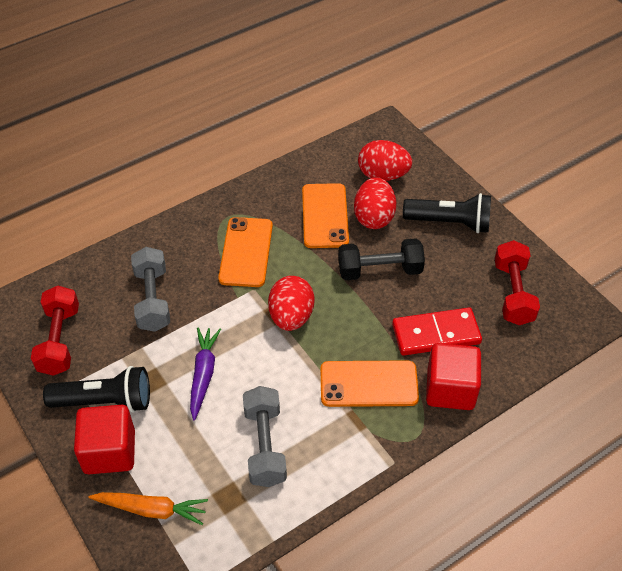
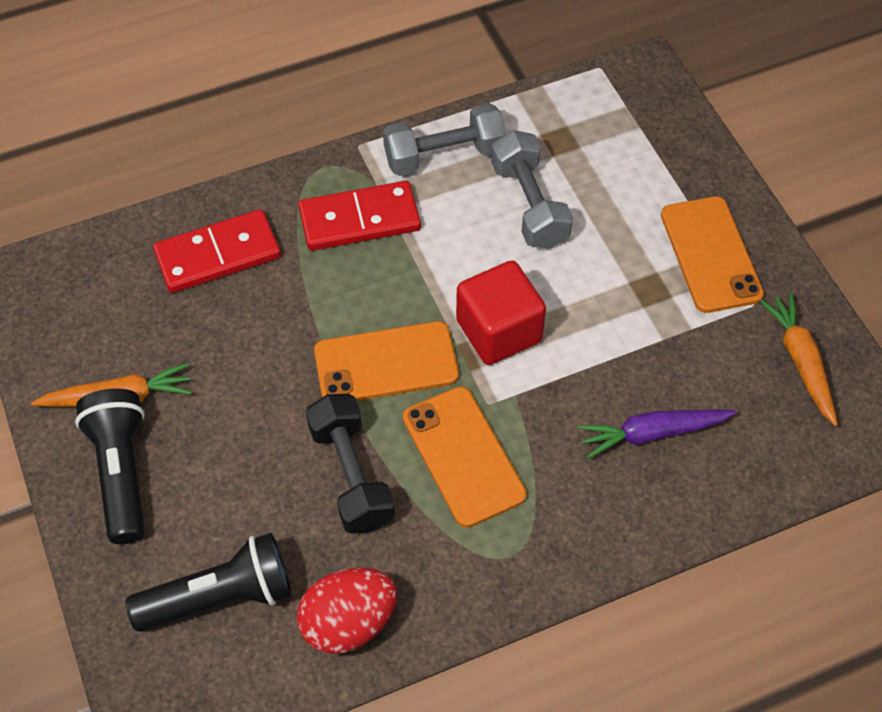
orange carrot: [88,492,208,525] = 1 -> [31,363,192,407] [759,292,838,426] = 2
red cube: [74,405,135,474] [426,343,481,410] = 2 -> [456,261,546,365] = 1
red domino: [392,307,482,355] = 1 -> [153,209,281,293] [298,181,421,251] = 2
red dumbbell: [31,286,79,376] [494,240,540,325] = 2 -> none = 0
red egg: [268,276,315,331] [354,177,396,229] [358,140,412,181] = 3 -> [297,568,397,654] = 1

